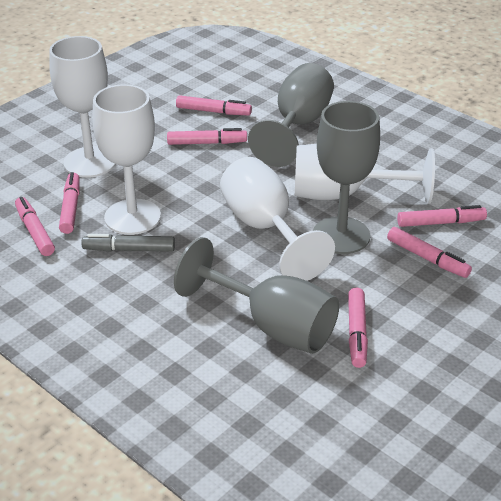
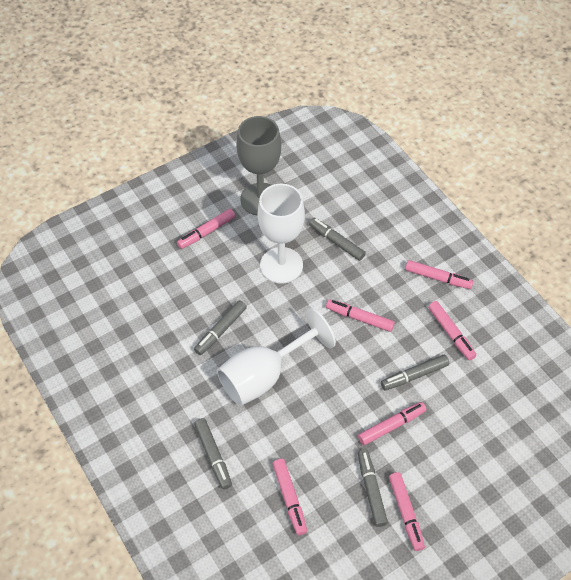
grey goblet: [174,237,339,354] [248,63,334,167] [313,101,380,254] = 3 -> [237,116,281,216] = 1
grey marker: [82,234,175,252] = 1 -> [194,300,247,355] [194,418,232,489] [309,218,366,261] [358,449,388,527] [381,355,449,390] = 5
white goblet: [49,36,116,178] [92,84,161,235] [220,157,335,281] [295,144,435,204] = 4 -> [217,308,336,406] [258,184,305,284] = 2

